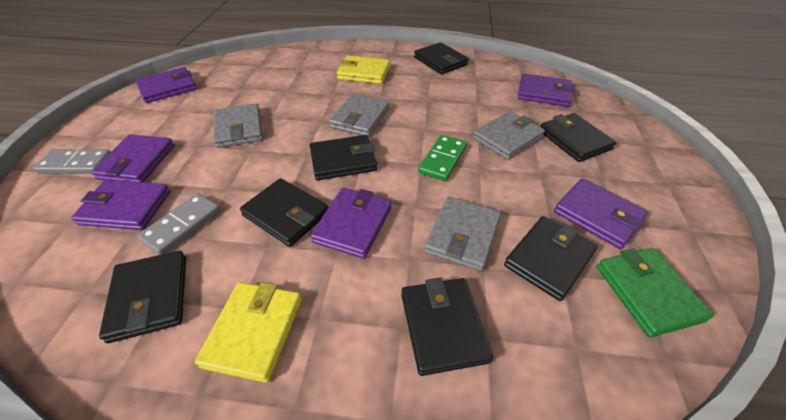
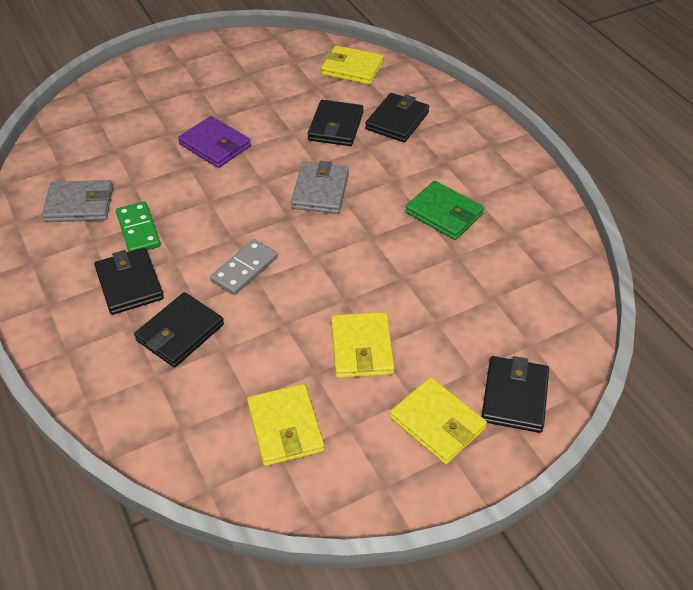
black wallet: [99,251,186,343] [240,178,328,247] [310,135,377,180] [401,277,493,376] [414,42,469,74] [504,216,598,301] [541,113,616,162] = 7 -> [94,248,164,315] [134,292,224,367] [308,100,363,146] [365,93,429,142] [481,356,549,433] = 5
grey domino: [33,149,111,174] [137,193,221,255] = 2 -> [210,239,278,295] = 1
grey wallet: [213,103,263,148] [329,94,389,137] [424,197,501,272] [473,111,545,160] = 4 -> [42,180,113,222] [291,161,349,214] = 2
purple wallet: [71,180,170,230] [91,134,175,182] [135,67,197,103] [311,188,391,259] [518,73,574,107] [554,178,648,249] = 6 -> [178,116,251,168] = 1
yellow wallet: [195,282,302,383] [337,56,390,84] = 2 -> [247,384,324,466] [321,45,384,85] [331,312,394,378] [390,377,487,464] = 4

